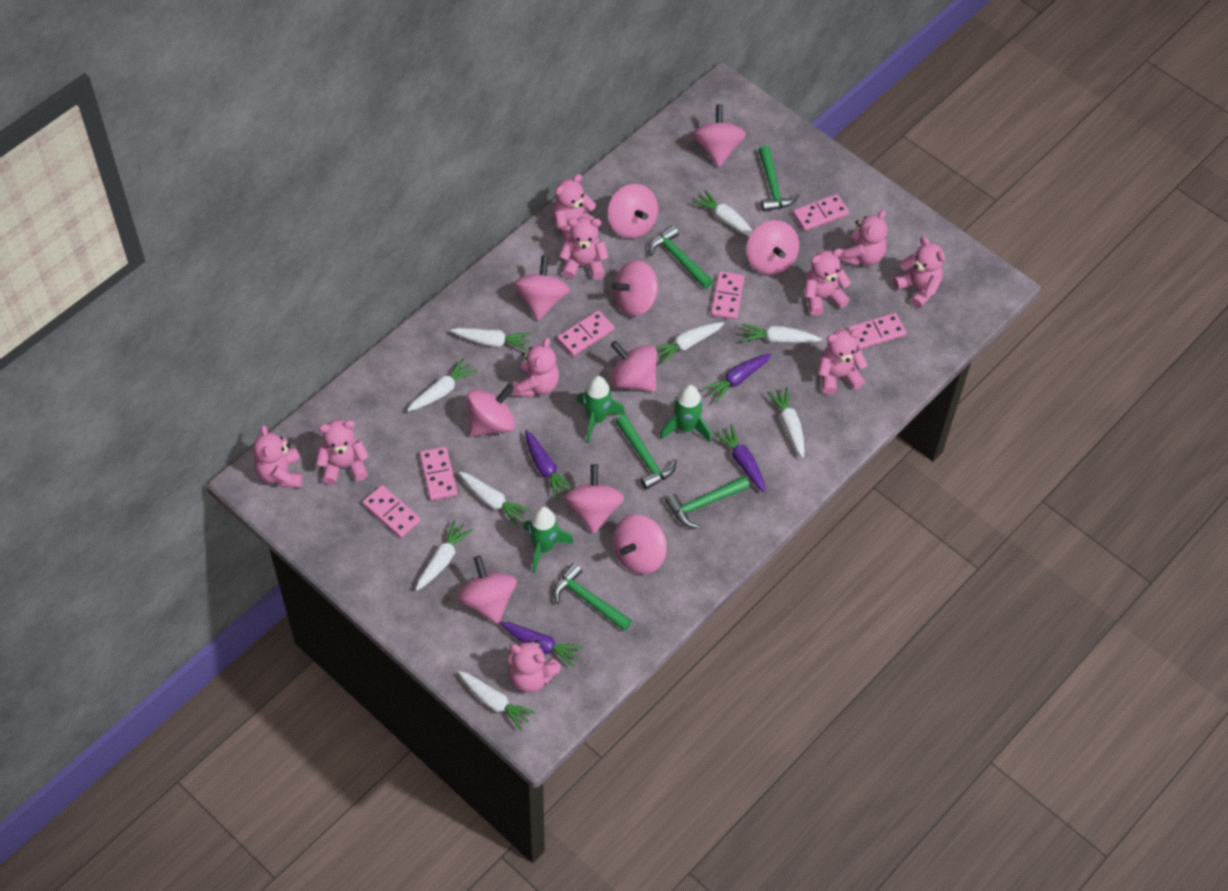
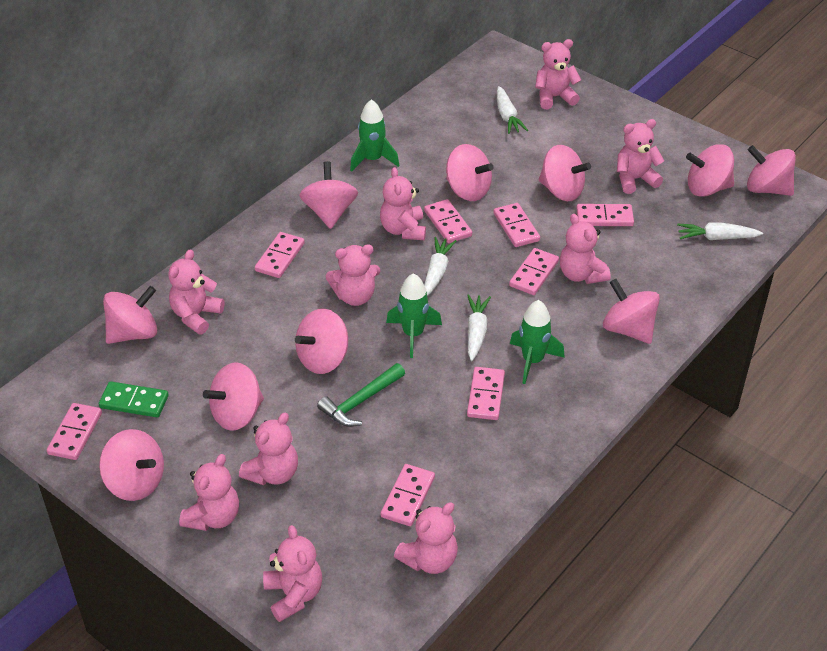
green domino: none = 0 -> [99,381,169,418] = 1
green hammer: [553,563,632,631] [616,415,677,490] [649,225,713,289] [665,476,750,528] [759,146,799,212] = 5 -> [317,363,405,427] = 1
pink domino: [362,485,421,538] [420,447,457,501] [557,310,614,356] [711,271,745,320] [793,194,849,231] [848,313,906,350] = 6 -> [47,403,102,460] [255,232,305,278] [381,464,435,526] [424,199,472,243] [467,367,505,420] [493,203,540,247] [509,248,559,295] [576,204,634,226] = 8
purple carrot: [500,622,583,667] [525,430,574,499] [703,354,772,403] [713,424,766,493] = 4 -> none = 0
white carrot: [407,358,477,411] [416,520,473,591] [451,328,532,351] [458,671,536,731] [459,471,531,526] [656,322,724,365] [692,190,753,237] [741,324,822,343] [767,387,805,458] = 9 -> [424,237,457,296] [467,295,491,361] [497,86,528,134] [677,223,763,240] = 4

